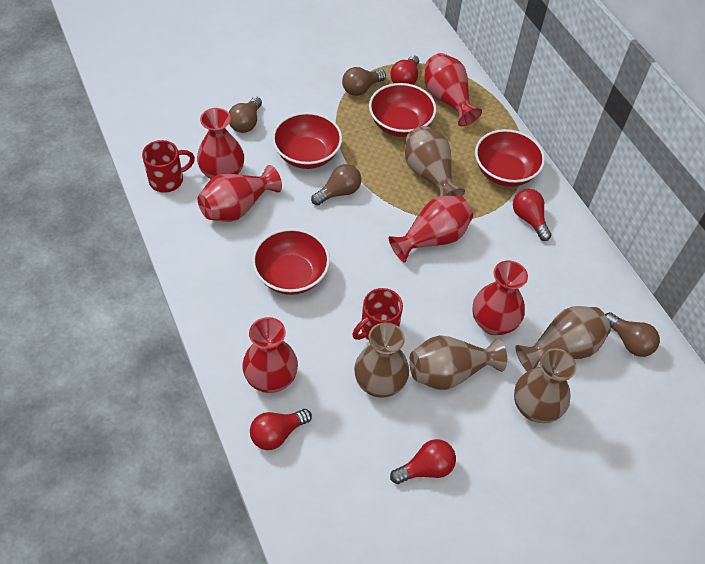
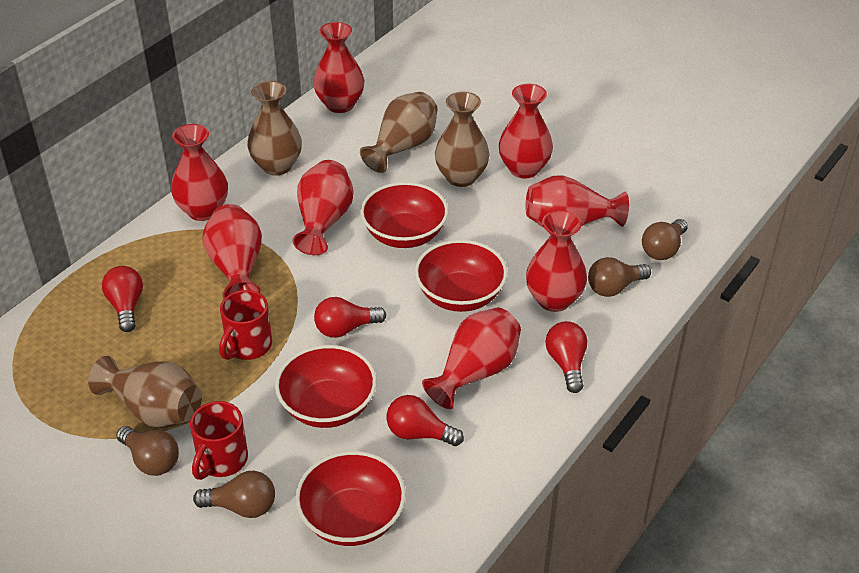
brown vase: [354,322,409,398] [405,126,465,196] [409,335,507,390] [514,348,577,423] [515,306,611,372] = 5 -> [88,356,202,428] [247,81,302,175] [360,92,438,173] [435,92,490,187] = 4
red vase: [197,108,244,179] [198,165,282,222] [242,317,298,393] [389,195,473,263] [424,53,482,126] [472,260,528,335] = 6 -> [171,124,228,221] [203,204,262,299] [292,160,354,255] [313,22,364,113] [422,307,521,409] [499,84,553,178] [525,175,629,228] [526,210,587,312] = 8

